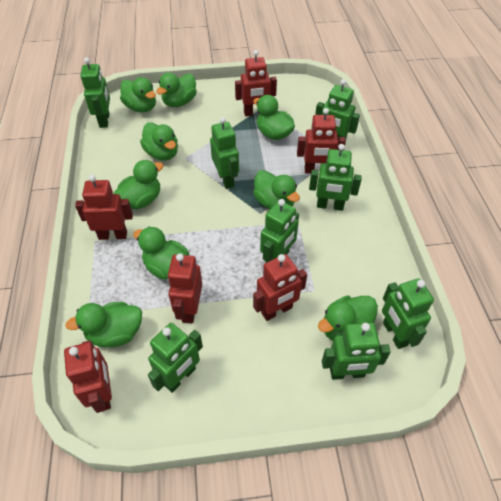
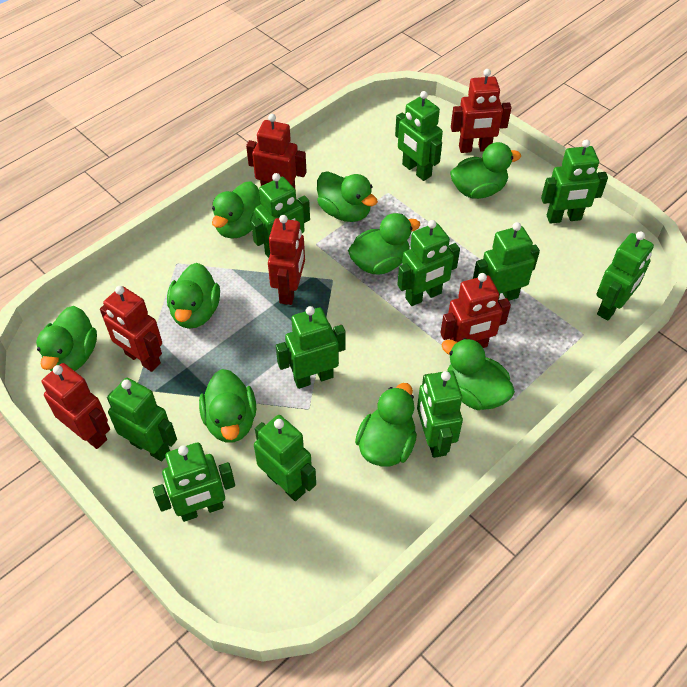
green robot: [80,58,110,128] [148,323,203,393] [210,117,239,189] [260,199,299,263] [309,144,362,211] [315,79,360,139] [322,323,391,380] [382,278,434,349] = 8 -> [107,378,177,461] [153,443,235,522] [251,173,310,258] [254,415,316,501] [276,306,346,389] [395,91,443,181] [397,220,460,306] [417,370,463,458] [473,222,540,301] [541,140,608,224] [597,231,654,321] = 11

